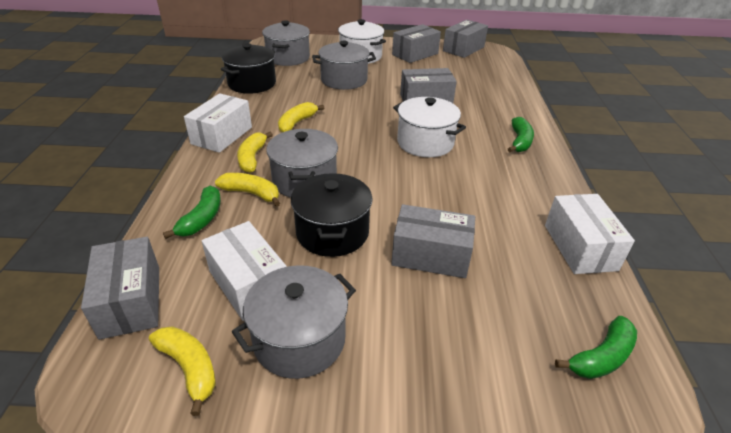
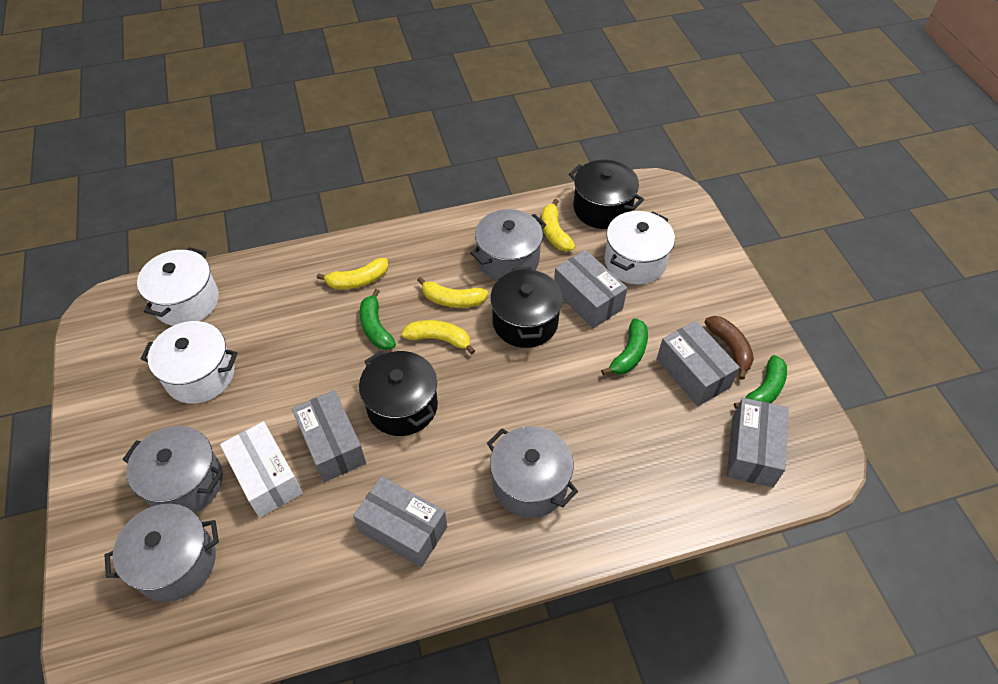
black pot: [221,43,276,94] [291,173,372,257] = 2 -> [359,351,438,436] [490,267,563,348] [569,160,644,229] = 3
brown banana: none = 0 -> [704,316,754,380] = 1
white box: [184,93,252,153] [202,221,287,321] [545,194,635,274] = 3 -> [220,421,303,518] = 1
white pot: [338,19,386,64] [393,97,466,157] = 2 -> [137,247,219,326] [141,321,237,404] [604,211,675,284] = 3

